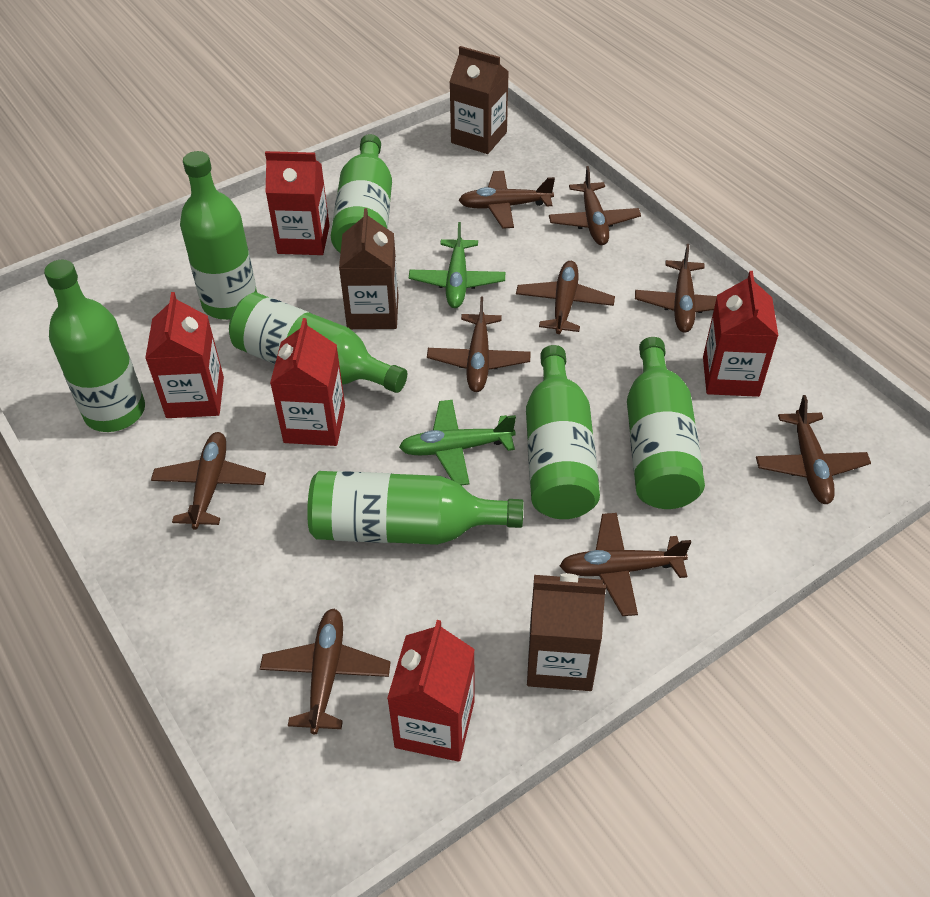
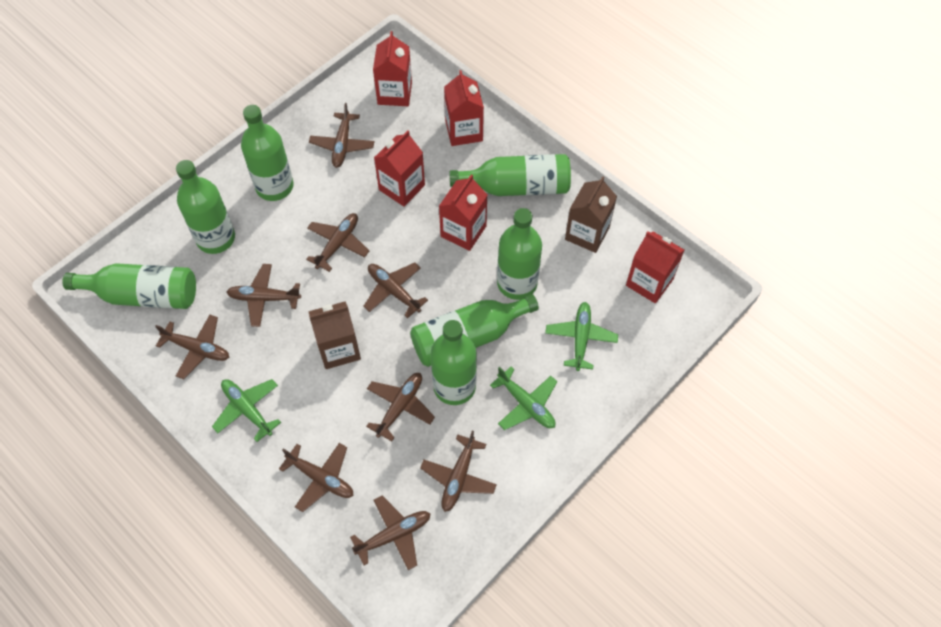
brown carton: [339,208,399,329] [449,46,509,154] [527,573,606,691] = 3 -> [308,301,361,369] [565,176,617,253] = 2
green plane: [399,400,516,485] [409,222,505,308] = 2 -> [212,379,281,442] [490,367,557,430] [545,302,618,371] = 3

